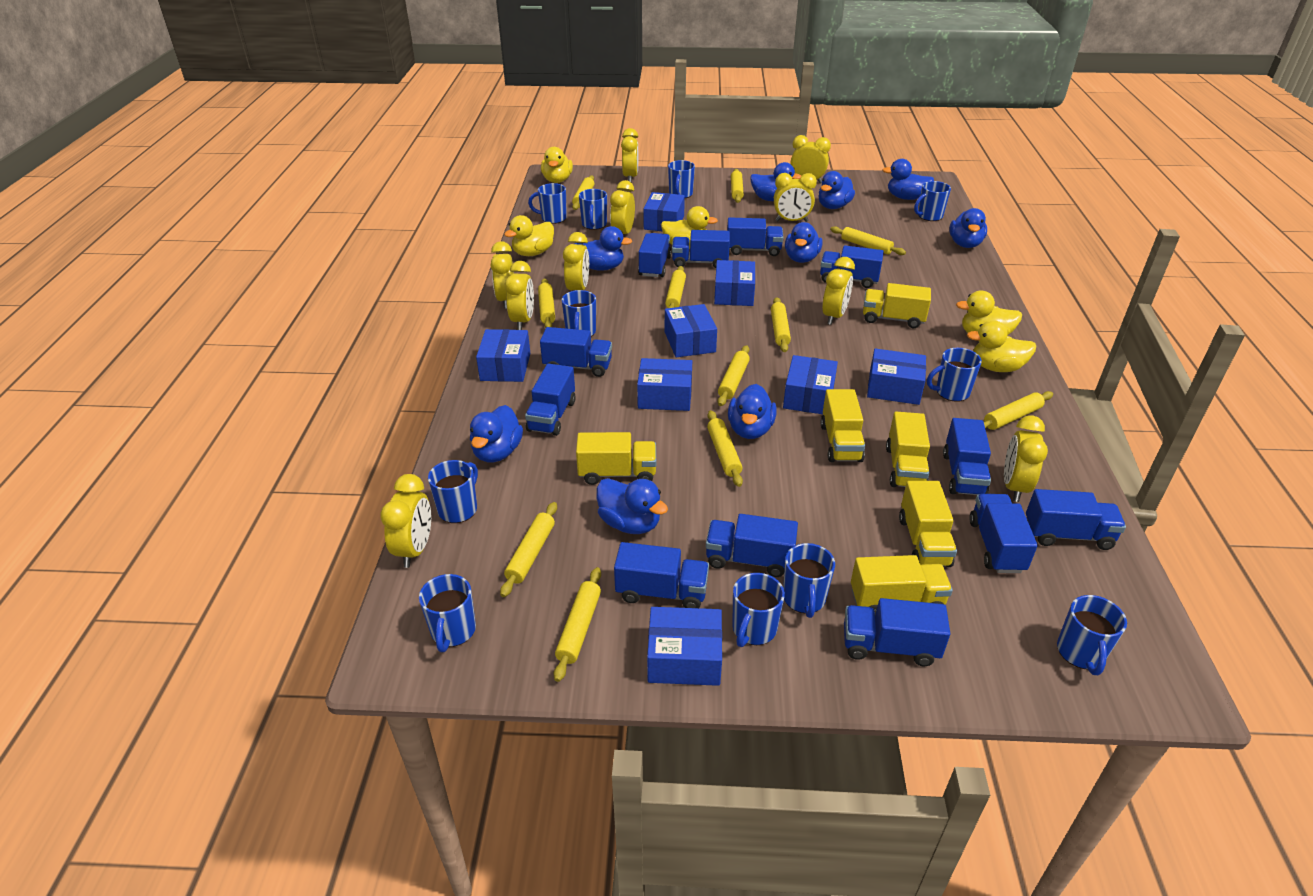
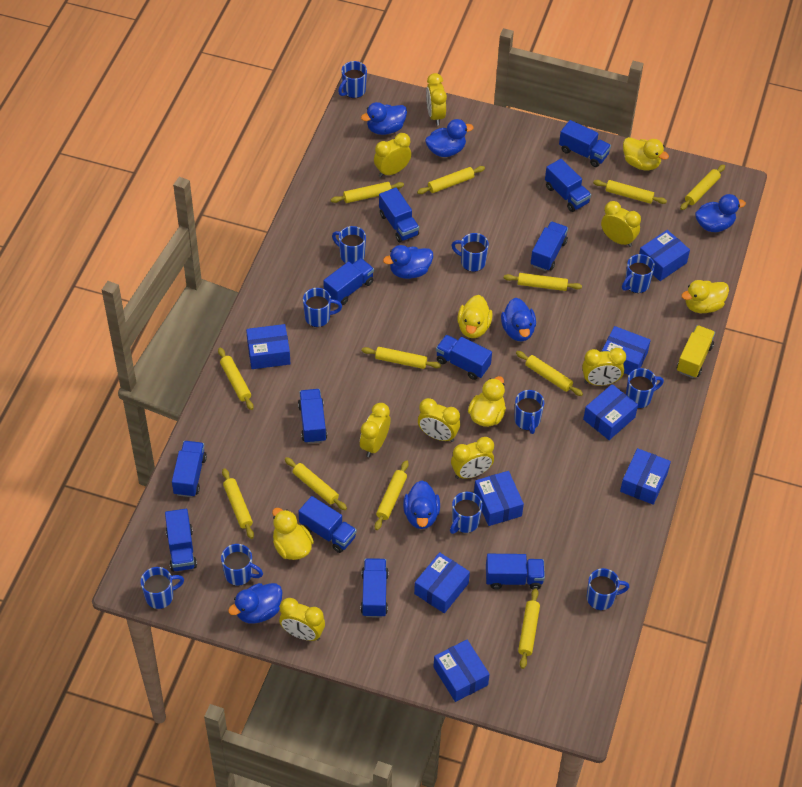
blue duck: [470,405,523,462] [575,226,632,271] [597,478,668,534] [728,384,777,439] [750,162,801,201] [785,222,823,263] [819,171,855,209] [882,159,934,200] [949,208,987,248] = 9 -> [228,583,282,624] [361,102,407,135] [383,245,433,279] [403,481,440,529] [425,119,473,157] [501,298,536,341] [695,194,746,232] = 7
yellow clock: [380,474,431,568] [490,241,514,309] [505,261,534,330] [563,232,589,291] [610,180,635,234] [621,128,638,183] [774,173,817,222] [791,135,831,184] [822,257,855,325] [1004,415,1048,502] = 10 -> [279,598,325,641] [360,403,390,457] [374,133,411,177] [418,398,460,442] [426,73,447,126] [451,437,494,479] [582,348,626,386] [601,201,641,247] = 8
yellow rolling pin: [500,502,557,597] [538,279,555,328] [554,567,601,682] [572,175,594,210] [665,266,686,308] [707,410,743,487] [718,345,750,406] [731,169,744,203] [771,297,791,352] [830,226,906,255] [984,391,1053,430] = 11 -> [218,348,254,410] [222,468,254,539] [285,457,347,510] [331,182,404,203] [362,347,441,369] [375,460,409,530] [417,166,485,194] [504,273,582,291] [516,351,583,396] [518,588,540,669] [593,180,667,204] [680,165,725,210] = 12
yellow truck: [576,432,656,485] [820,389,865,462] [851,555,953,614] [863,283,931,328] [886,412,930,487] [899,481,957,567] = 6 -> [677,325,715,378] = 1

